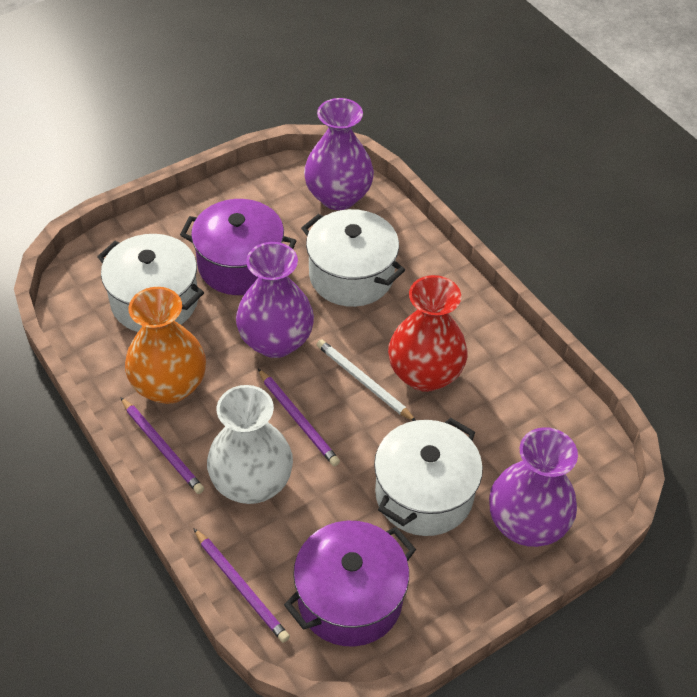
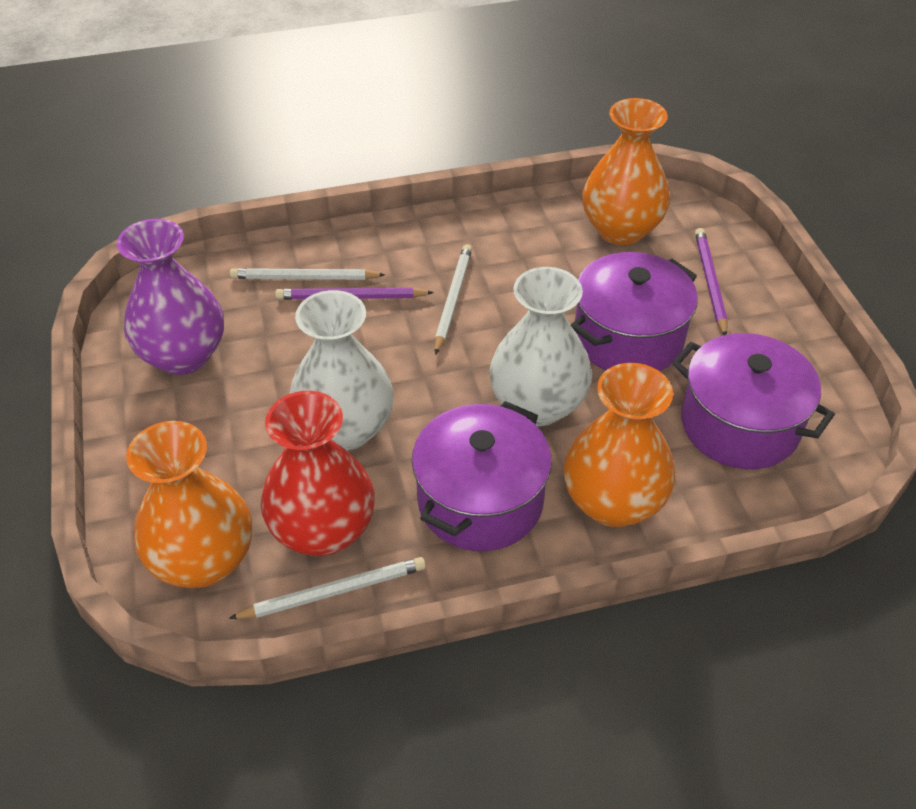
orange vase: [125,287,206,404] = 1 -> [126,421,252,588] [564,363,676,527] [582,98,670,245] = 3
purple pencil: [120,397,204,494] [193,528,290,643] [258,369,340,466] = 3 -> [275,287,434,299] [695,228,728,335] = 2
purple pot: [180,199,296,295] [284,521,416,647] = 2 -> [412,401,552,551] [571,252,698,371] [672,333,835,469] = 3
purple vase: [236,242,314,358] [304,98,374,210] [489,427,578,547] = 3 -> [117,219,224,375] = 1
white pencil: [317,339,416,421] = 1 -> [229,557,426,619] [230,268,385,280] [435,244,472,355] = 3
white pot: [97,234,204,332] [301,209,405,307] [374,418,483,536] = 3 -> none = 0
white vase: [207,385,293,504] = 1 -> [290,290,394,451] [489,267,592,426] = 2

